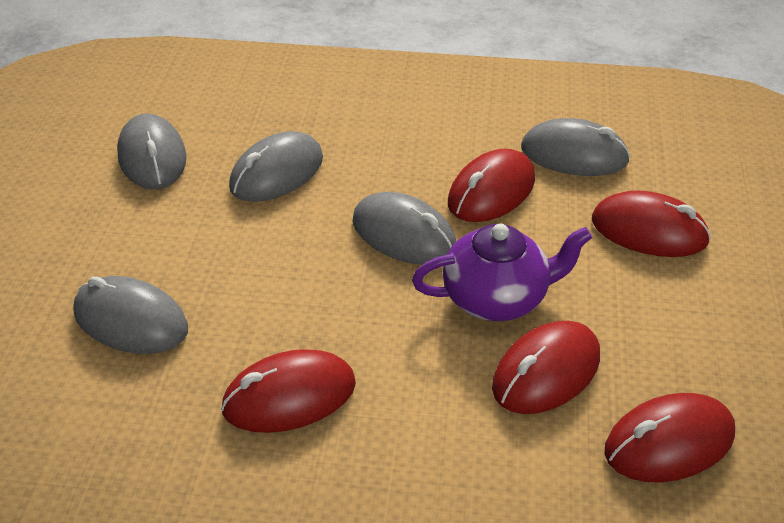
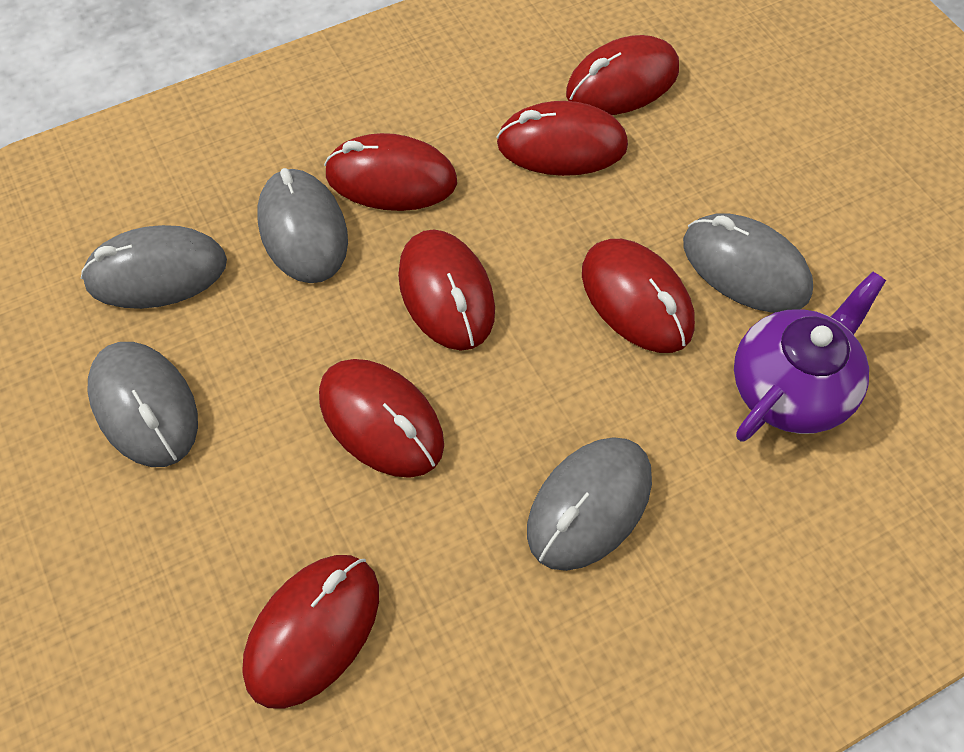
red mouse: [221,349,356,433] [448,149,535,222] [492,321,600,414] [592,190,711,257] [605,393,735,483] = 5 -> [242,555,379,709] [319,359,444,478] [324,133,457,211] [398,229,495,351] [496,101,628,176] [566,35,679,115] [582,239,695,353] = 7

